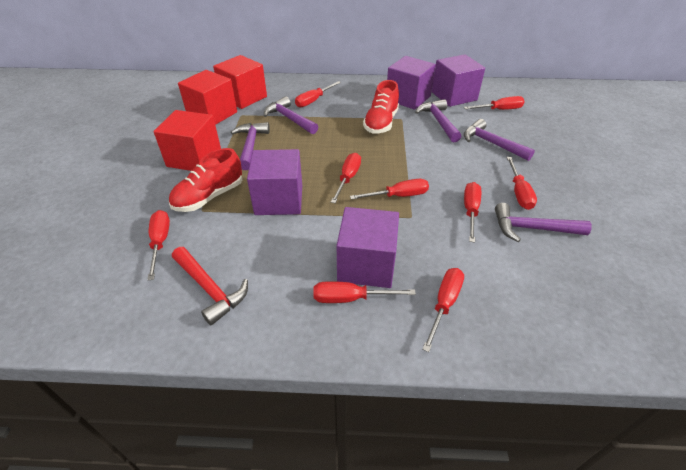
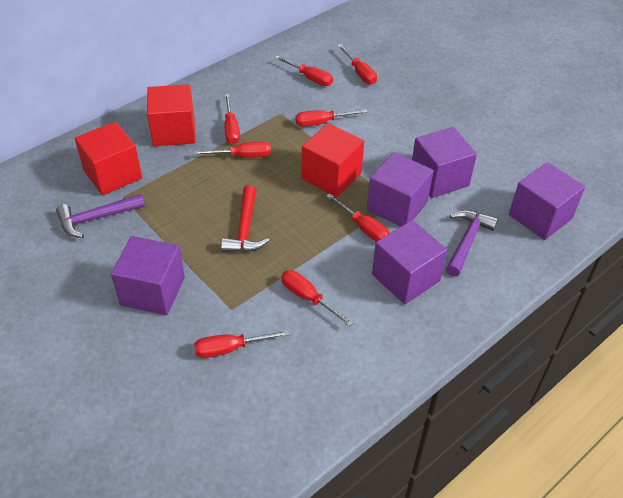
purple cube: [247,149,302,215] [337,207,399,288] [387,56,436,110] [432,54,485,107] = 4 -> [111,236,185,315] [367,152,434,227] [372,220,447,304] [412,127,477,198] [509,162,585,240] = 5
purple hammer: [231,122,270,170] [264,96,318,134] [415,99,462,142] [464,119,535,161] [495,203,592,242] = 5 -> [56,194,145,238] [446,210,498,276] = 2
red screwdriver: [147,210,170,280] [295,81,341,107] [313,281,416,303] [331,153,361,203] [350,179,429,200] [422,268,464,352] [464,96,525,110] [464,182,481,243] [507,157,537,210] = 9 -> [194,142,271,157] [194,330,290,358] [224,94,240,144] [275,56,333,86] [281,270,353,326] [295,109,368,127] [326,193,390,242] [338,44,377,85] = 8
red shoe: [169,148,242,212] [363,80,399,134] = 2 -> none = 0

